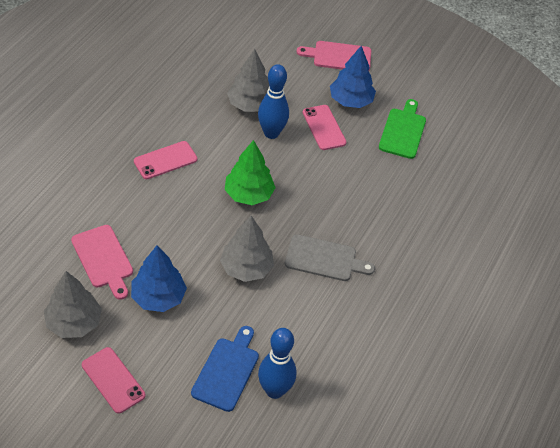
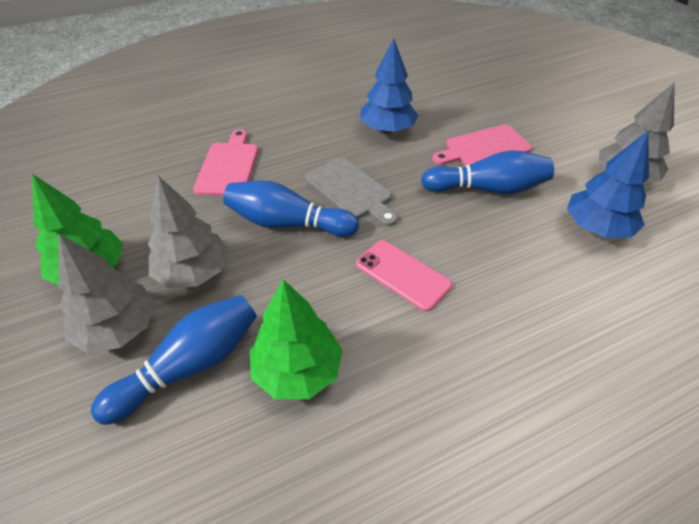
blue bowling pin: [258,64,289,139] [258,328,296,399] = 2 -> [91,295,257,425] [223,180,359,237] [421,150,554,194] = 3
blue cutting board: [191,326,259,412] = 1 -> none = 0
green cutting board: [379,99,426,159] = 1 -> none = 0
green tree: [225,140,276,205] = 1 -> [32,174,124,286] [250,279,343,399] = 2
pink phone: [82,347,145,414] [134,141,197,179] [303,105,346,150] = 3 -> [356,240,452,312] = 1

